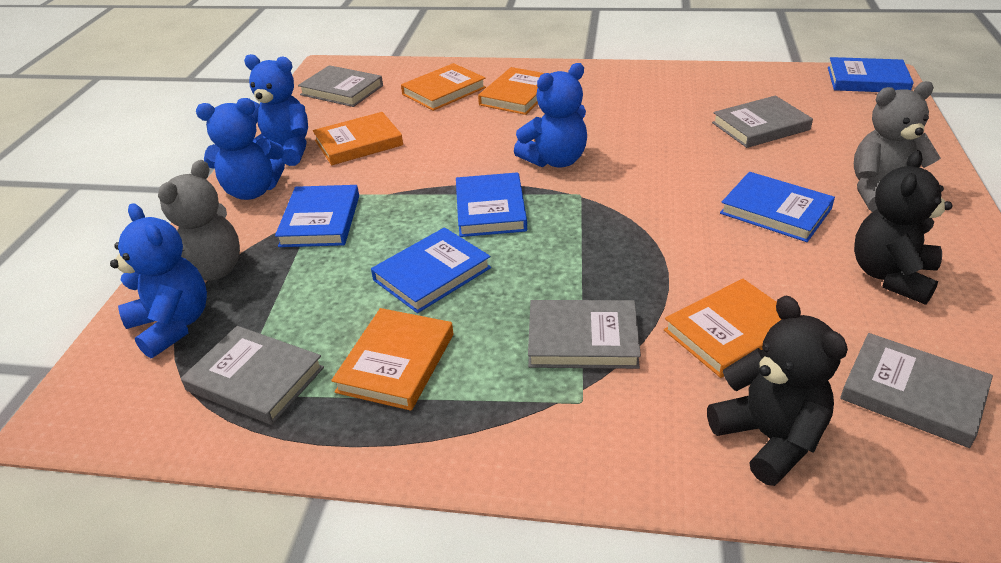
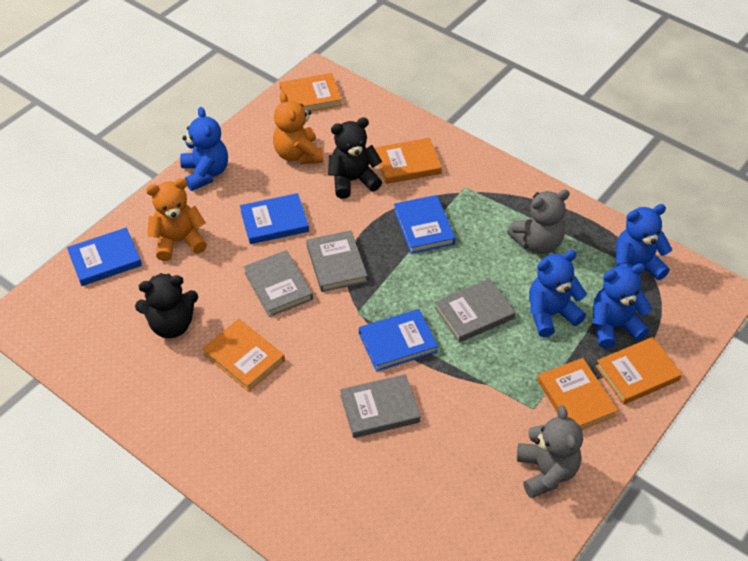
blue book: [275,185,359,247] [371,227,491,313] [456,172,527,237] [720,172,835,242] [828,57,914,92] = 5 -> [67,228,142,286] [240,193,309,244] [359,309,438,372] [394,195,455,254] = 4
grey book: [181,326,324,425] [298,65,383,107] [528,300,641,369] [712,96,813,148] [840,333,993,448] = 5 -> [243,250,313,317] [306,230,367,292] [340,374,421,438] [435,279,516,343] = 4
orange teddy bear: none = 0 -> [146,178,207,261] [273,92,323,165] = 2

